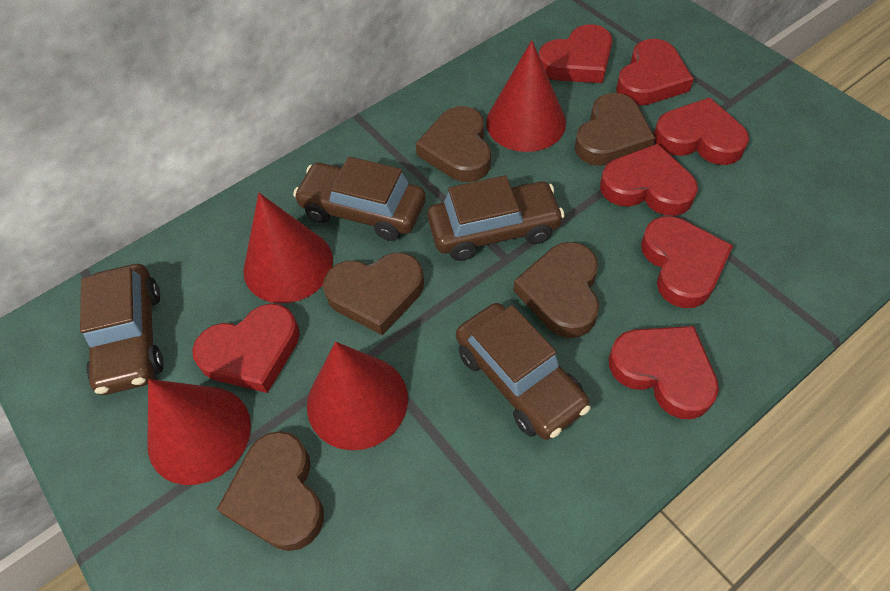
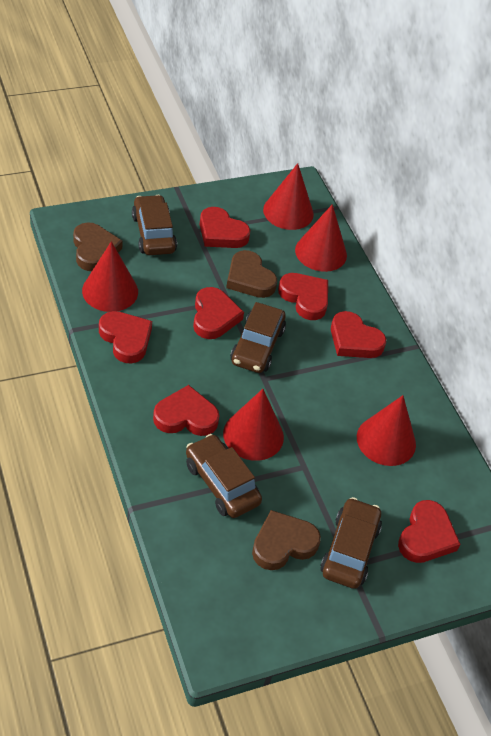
brown heart: [217,431,324,551] [323,253,424,335] [416,106,491,182] [514,242,599,338] [575,93,655,166] = 5 -> [73,222,123,271] [226,250,277,298] [252,510,321,570] = 3
red cone: [147,379,251,485] [243,193,333,303] [307,342,408,450] [486,40,566,152] = 4 -> [82,241,138,312] [223,389,284,461] [263,163,314,230] [295,204,347,272] [357,395,416,466] = 5

